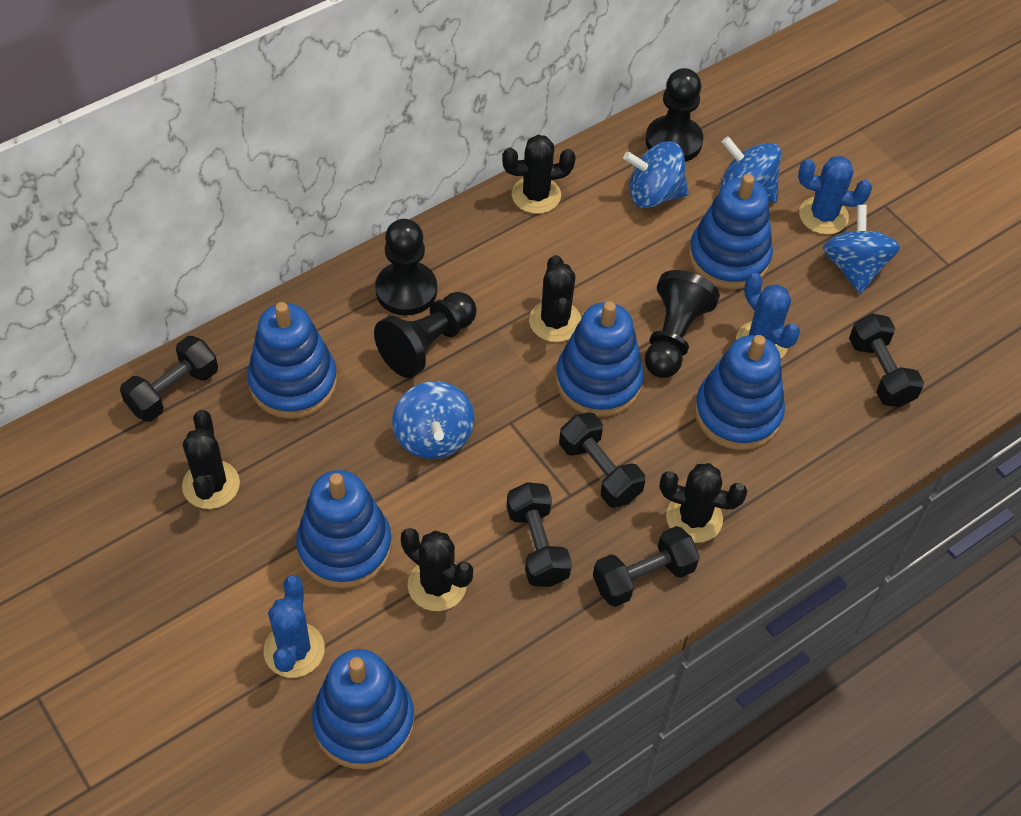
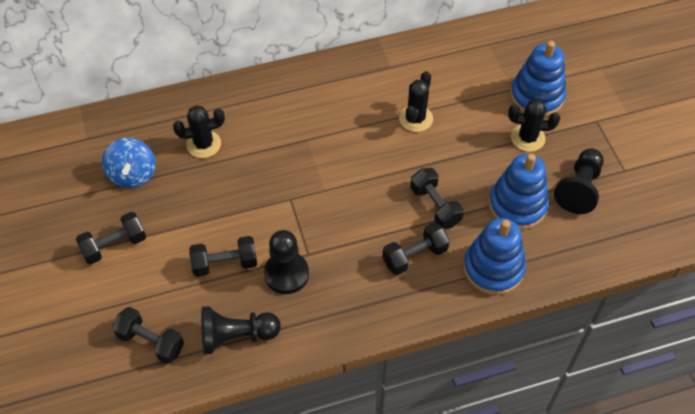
black cactus: [182,410,240,509] [401,528,473,611] [502,135,576,214] [529,255,581,342] [660,463,747,543] = 5 -> [173,105,225,158] [399,71,433,132] [508,99,560,152] = 3
black pawn: [374,292,477,378] [375,219,437,315] [645,68,703,162] [645,270,720,378] = 4 -> [201,306,281,355] [264,230,309,294] [554,149,604,214] = 3
blue cactus: [264,575,325,678] [736,273,800,358] [798,156,872,235] = 3 -> none = 0
blue spinning top: [393,381,474,459] [623,141,689,208] [720,136,781,203] [823,205,900,294] = 4 -> [102,138,156,188] = 1
blue stacking toy: [247,302,337,419] [296,470,392,589] [312,649,414,769] [556,301,644,417] [689,174,773,289] [694,335,785,450] = 6 -> [463,218,526,295] [489,154,549,230] [510,41,566,117] = 3

